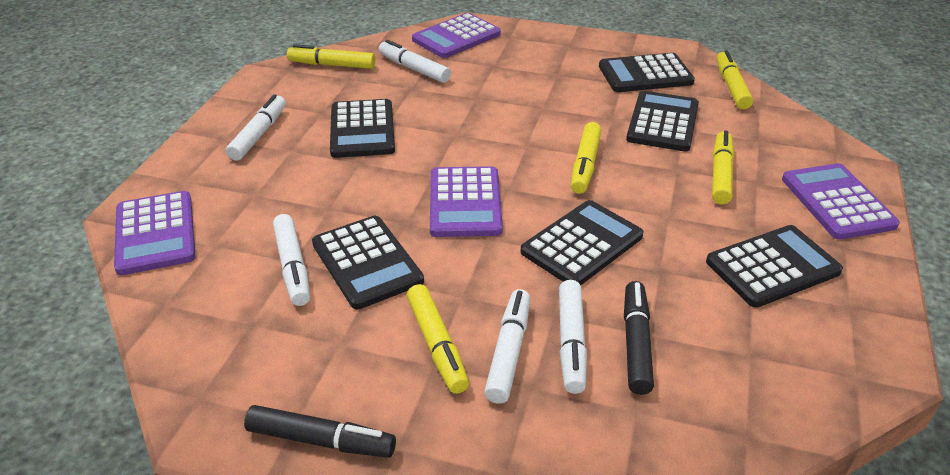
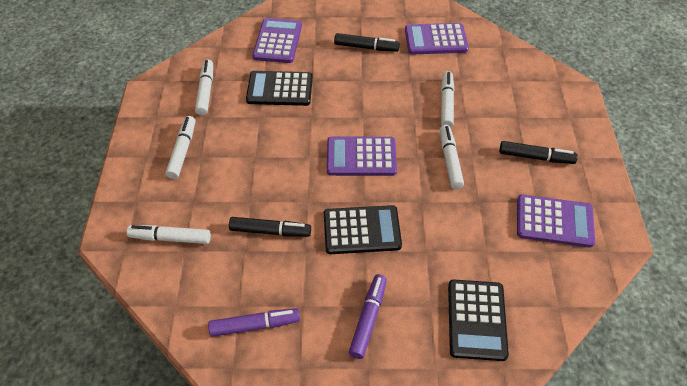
black calculator: [312,216,424,309] [330,99,395,158] [521,200,644,285] [599,53,695,92] [626,91,699,152] [706,225,843,308] = 6 -> [246,71,313,106] [324,205,402,254] [448,280,509,361] = 3
black marker: [244,405,396,458] [624,281,654,395] = 2 -> [229,217,311,237] [334,33,400,52] [499,141,578,164] = 3
purple marker: none = 0 -> [208,308,300,337] [349,274,387,359] = 2
yellow marker: [287,44,375,69] [407,284,469,394] [571,122,602,194] [712,130,734,204] [716,50,753,109] = 5 -> none = 0

